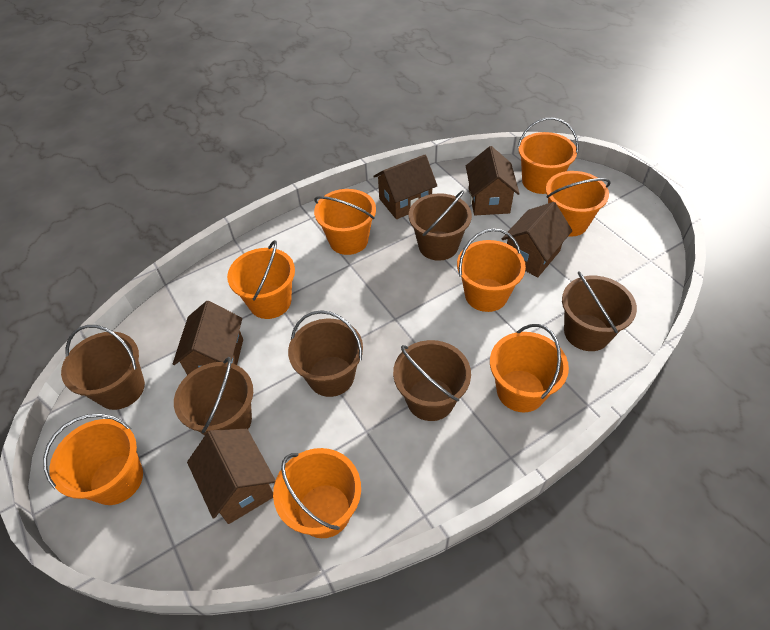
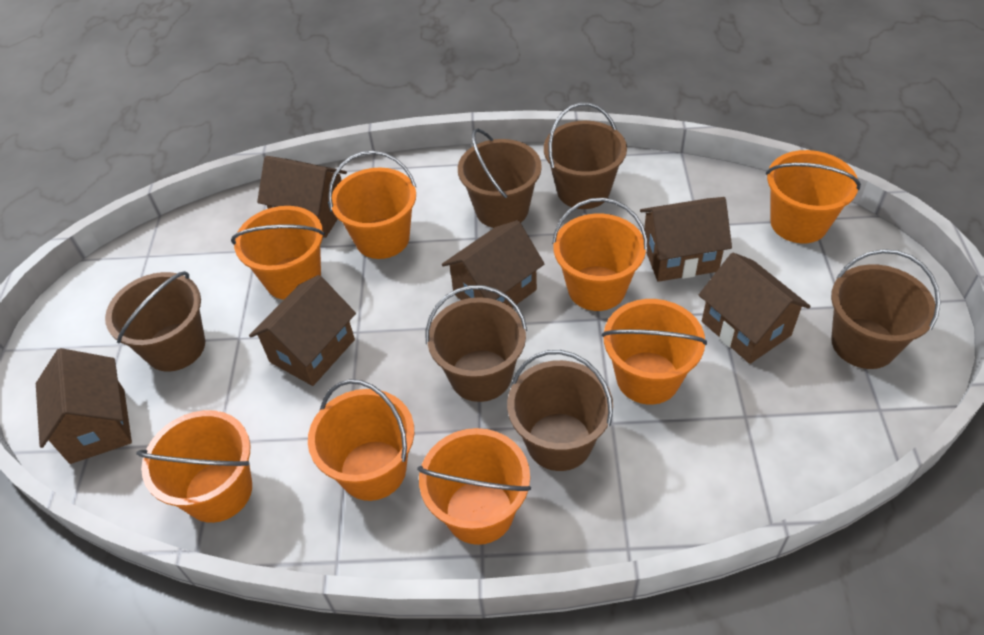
brown house: [173,301,243,375] [187,429,276,524] [373,155,437,219] [466,146,520,215] [502,202,572,277] = 5 -> [36,348,132,464] [249,275,356,386] [257,156,347,238] [442,220,544,308] [640,197,732,282] [699,252,811,364] = 6

